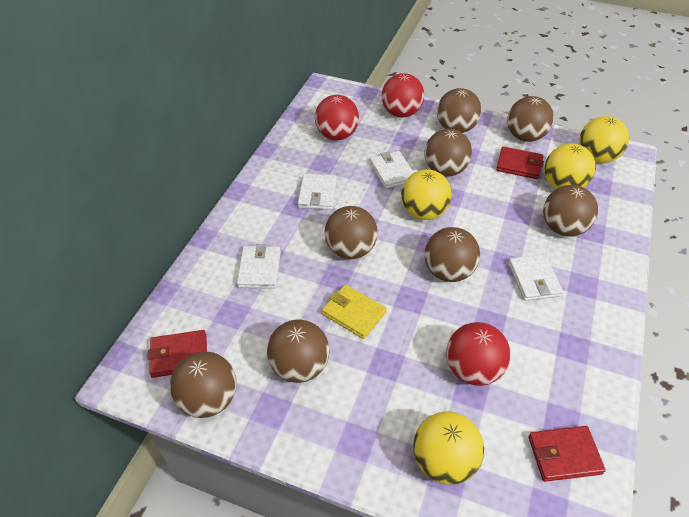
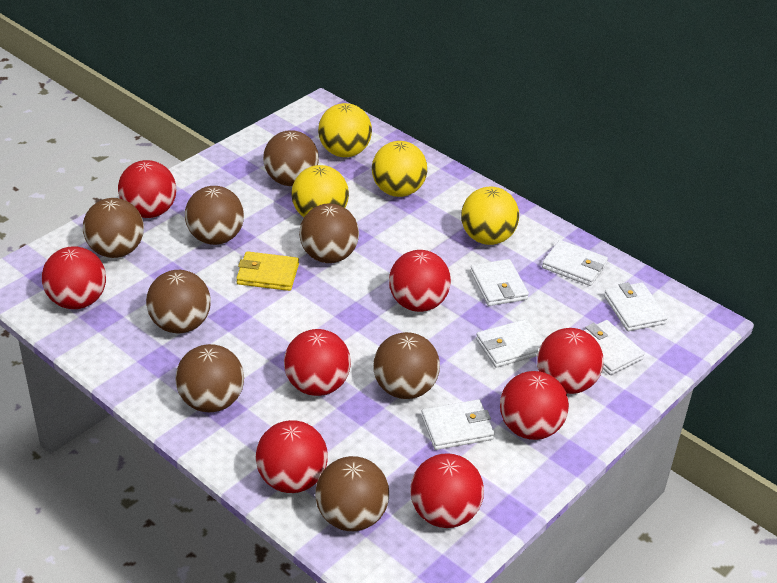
red ball: [315,95,359,140] [382,73,424,118] [446,322,511,386] = 3 -> [42,246,106,309] [118,160,176,218] [255,420,328,493] [284,329,351,396] [389,250,451,312] [410,453,484,528] [500,371,569,440] [537,328,604,394] = 8
red wallet: [147,330,207,378] [496,146,544,179] [528,426,606,482] = 3 -> none = 0
white wallet: [237,244,281,289] [298,174,337,210] [370,151,414,189] [508,254,563,301] = 4 -> [421,399,495,450] [470,259,529,306] [476,319,543,368] [542,240,608,286] [584,320,645,375] [604,282,668,331] = 6

